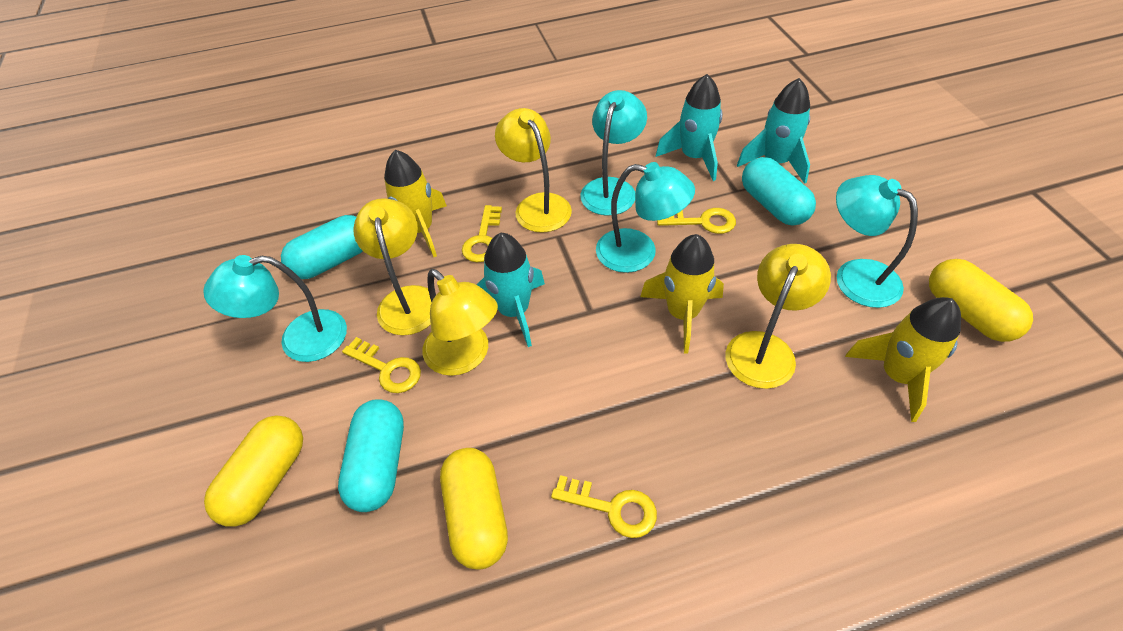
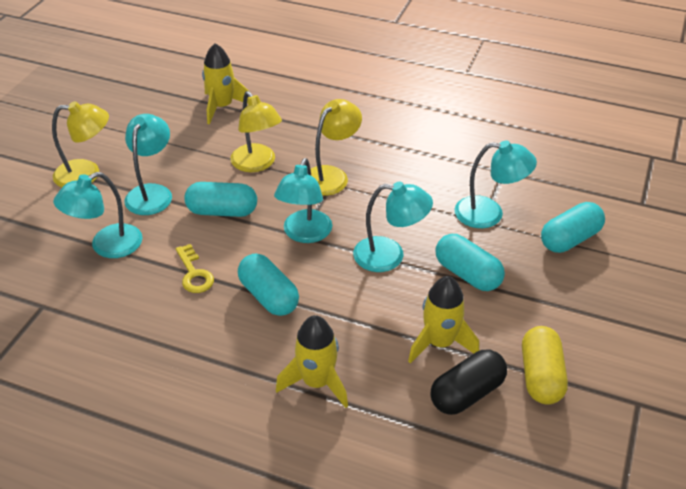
black capsule: none = 0 -> [431,350,507,415] = 1
turquoise capsule: [281,215,363,279] [338,399,404,512] [742,157,816,225] = 3 -> [184,182,257,217] [238,254,299,316] [435,234,505,291] [541,202,605,253] = 4
turquoise lamp: [203,255,347,362] [580,90,647,216] [596,162,695,273] [836,175,918,308] = 4 -> [53,172,143,258] [124,114,172,215] [274,158,332,243] [353,182,433,272] [455,140,537,228] = 5
turquoise rocket: [476,233,545,347] [656,74,723,181] [737,78,810,184] = 3 -> none = 0
yellow capsule: [204,415,303,527] [440,448,508,570] [929,259,1033,342] = 3 -> [522,326,568,404] = 1
yellow key: [342,337,421,393] [462,205,502,262] [551,475,657,538] [657,208,736,234] = 4 -> [176,244,214,293] = 1
yellow lamp: [353,198,432,335] [422,269,498,376] [495,108,572,233] [725,244,831,389] = 4 -> [52,101,109,188] [230,91,282,172] [311,99,362,196] = 3

